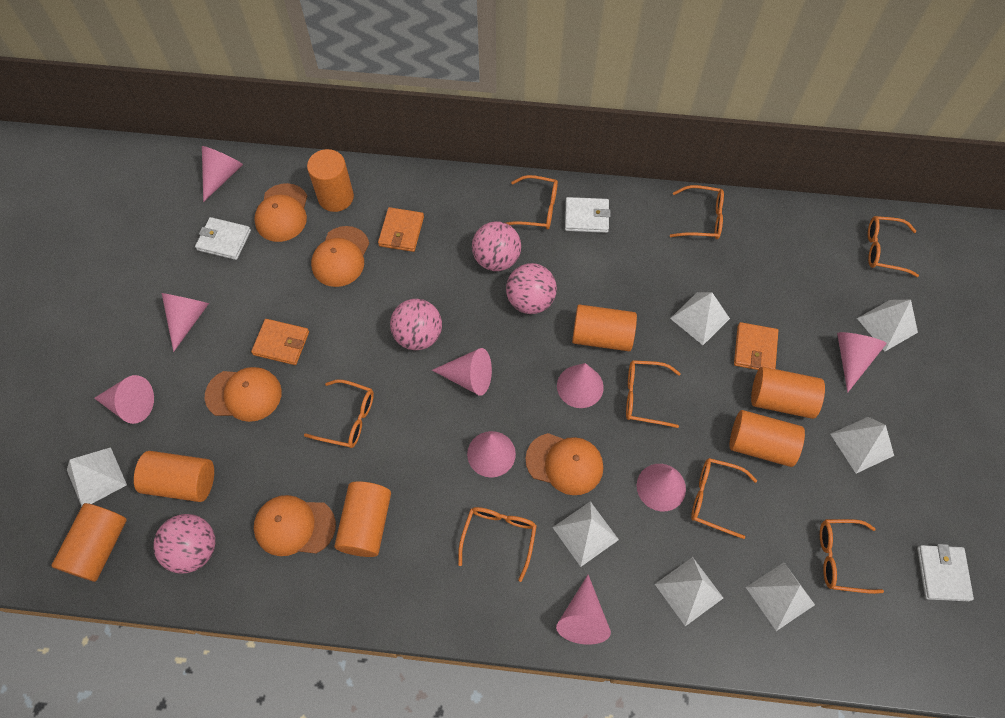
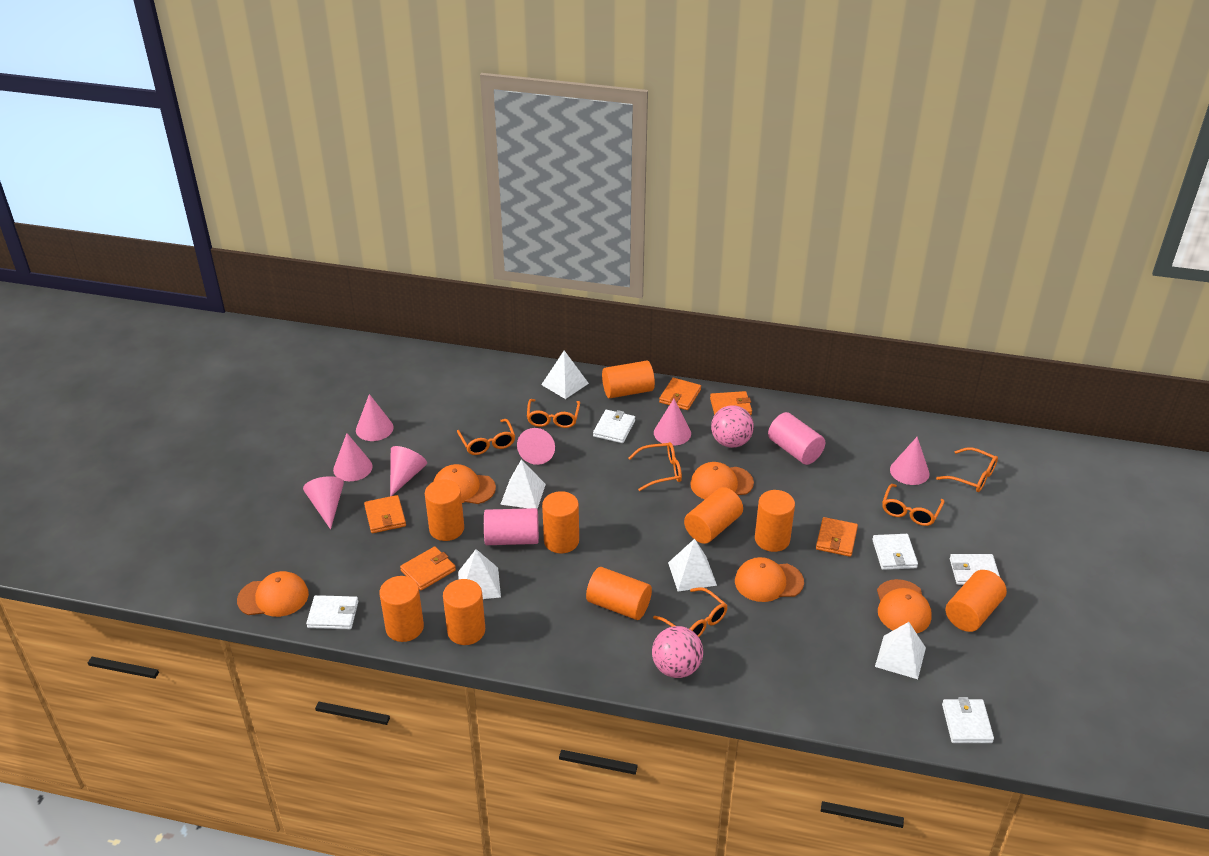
orange cylinder: [52,503,127,582] [134,451,214,502] [307,149,354,212] [334,481,391,557] [572,304,637,351] [729,410,805,467] [751,367,825,419] = 7 -> [379,576,424,642] [425,480,464,541] [443,579,485,645] [542,491,579,553] [586,567,652,620] [602,361,655,398] [684,487,743,544] [755,490,795,552] [946,570,1007,632] = 9
orange glasses: [304,380,374,448] [458,507,537,582] [506,175,558,229] [626,360,681,428] [670,185,724,239] [691,458,757,539] [820,519,884,594] [868,216,919,277] = 8 -> [457,419,515,455] [527,399,580,428] [629,442,682,491] [653,587,727,637] [882,484,945,526] [936,447,998,492] = 6
orange wallet: [251,319,309,365] [378,207,424,252] [734,322,778,370] = 3 -> [364,495,406,533] [400,546,456,590] [659,378,701,410] [710,391,752,415] [816,517,858,557] = 5
pink ball: [153,514,215,573] [390,299,442,350] [472,221,521,271] [506,263,557,314] = 4 -> [652,626,703,678] [711,405,754,448] = 2
pink cone: [94,375,154,424] [162,293,209,352] [202,146,243,202] [432,348,492,396] [467,431,516,478] [556,575,611,645] [557,363,604,408] [637,464,686,511] [837,332,887,393] = 9 -> [303,476,344,530] [333,433,373,481] [356,394,394,441] [390,446,427,496] [517,428,555,465] [654,399,691,446] [890,437,930,485] = 7
pink cylinder: none = 0 -> [484,508,539,545] [768,412,825,465] = 2
white pyramid: [67,447,127,507] [552,501,619,567] [655,557,723,626] [670,292,730,345] [746,562,815,631] [831,417,894,473] [857,300,918,351] = 7 -> [458,549,501,599] [500,459,546,509] [541,350,589,399] [668,539,717,592] [875,622,926,679] = 5
white wallet: [195,217,251,260] [565,197,610,233] [917,544,974,601] = 3 -> [306,595,358,629] [593,410,635,443] [872,534,918,570] [942,697,994,743] [950,554,1000,585] = 5

